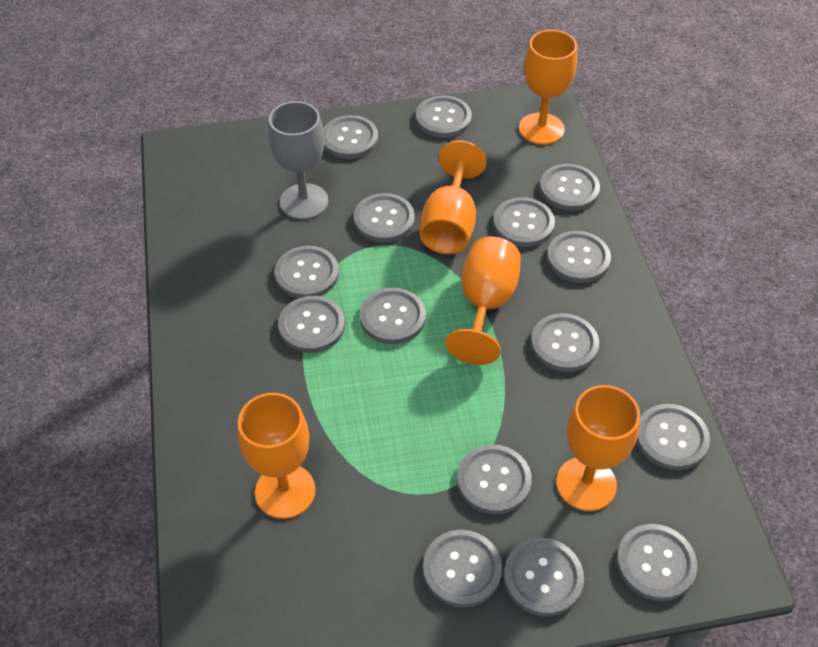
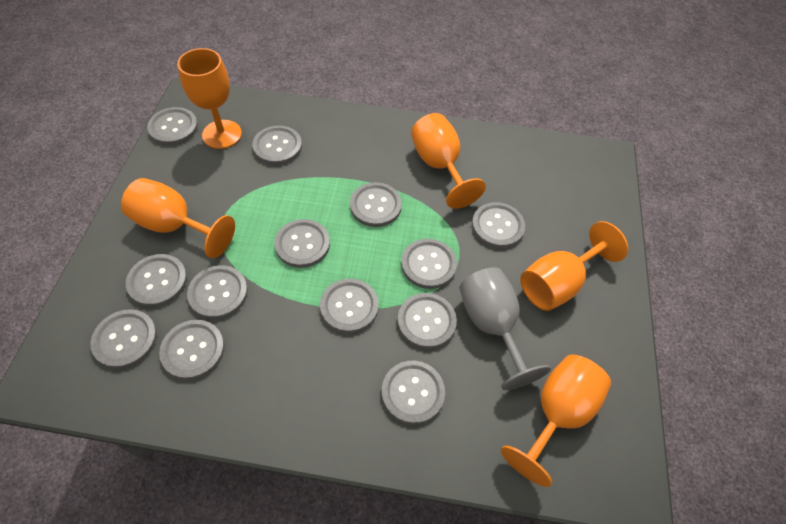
grey button: [275,246,339,298] [278,296,345,353] [323,115,378,159] [354,193,415,243] [360,287,426,344] [416,96,472,138] [423,530,502,608] [457,444,532,515] [493,197,555,247] [504,538,584,616] [531,313,599,372] [540,164,600,211] [547,231,611,283] [617,524,697,601] [637,404,710,470] = 15 -> [90,309,157,369] [126,254,187,307] [147,107,198,145] [159,320,225,380] [187,265,248,319] [252,126,302,165] [274,219,330,268] [320,279,379,333] [350,182,402,227] [382,361,445,425] [397,293,457,349] [401,239,457,289] [472,202,525,248] = 13

